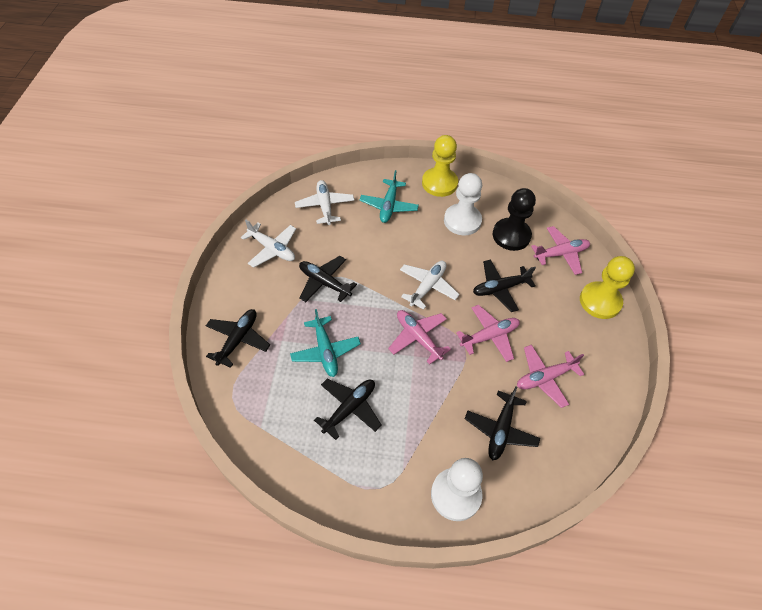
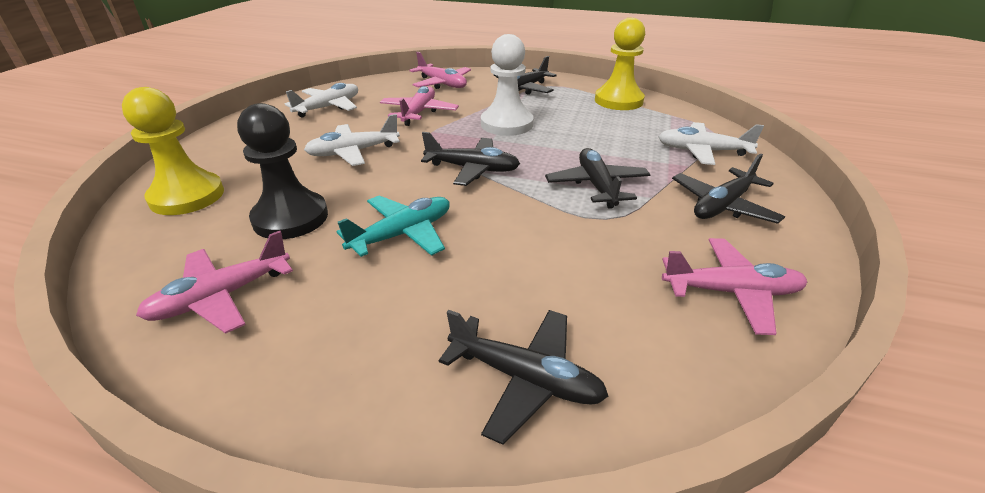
turquoise plane: [290,309,361,377] [359,170,419,223] = 2 -> [336,195,450,257] = 1
white pawn: [431,458,483,521] [444,173,482,235] = 2 -> [481,34,534,136] = 1

